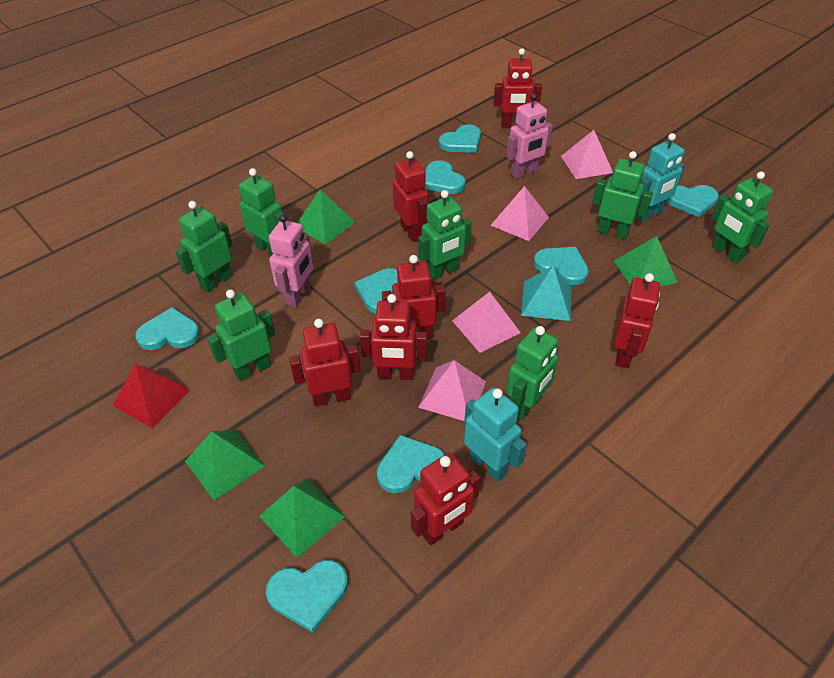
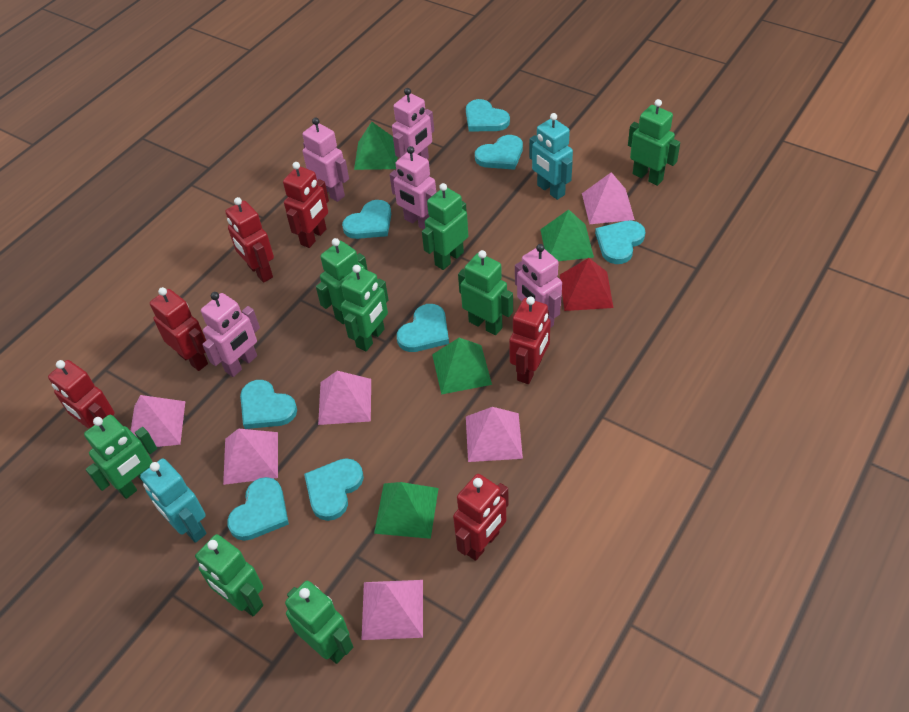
green robot: [175,201,233,292] [207,289,275,381] [239,168,284,255] [418,190,472,280] [506,326,559,420] [592,151,653,239] [711,171,773,263] = 7 -> [84,415,157,499] [195,534,263,617] [285,580,353,664] [316,238,368,324] [341,265,388,351] [422,183,468,270] [458,250,513,335] [628,99,680,186] = 8
pink pyramid: [418,360,486,421] [452,292,521,353] [491,186,549,241] [561,130,613,179] = 4 -> [131,395,185,447] [223,428,278,485] [318,371,371,425] [362,580,423,640] [466,407,523,462] [582,172,635,224] = 6
pink robot: [269,214,313,307] [506,93,553,179] = 2 -> [201,292,260,377] [302,118,349,202] [390,146,437,230] [392,88,434,159] [515,244,562,328] = 5
red robot: [289,319,361,407] [360,294,427,380] [382,255,446,339] [393,151,429,242] [411,453,481,545] [494,48,542,128] [614,273,660,368] = 7 -> [48,360,115,429] [150,287,208,371] [225,197,274,283] [283,162,329,248] [453,474,509,561] [509,296,551,384] = 6
turquoise pyramid: [521,266,571,321] = 1 -> none = 0

